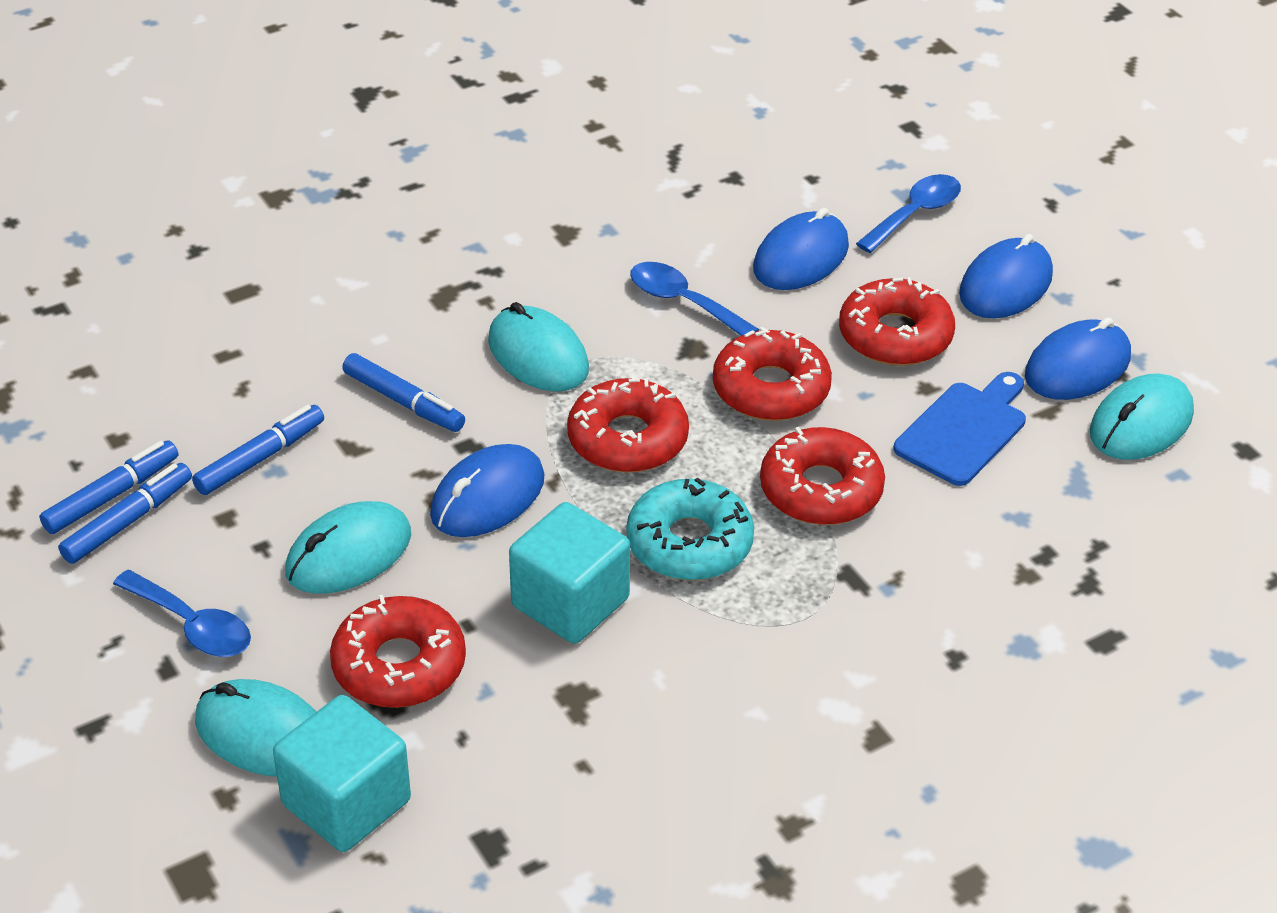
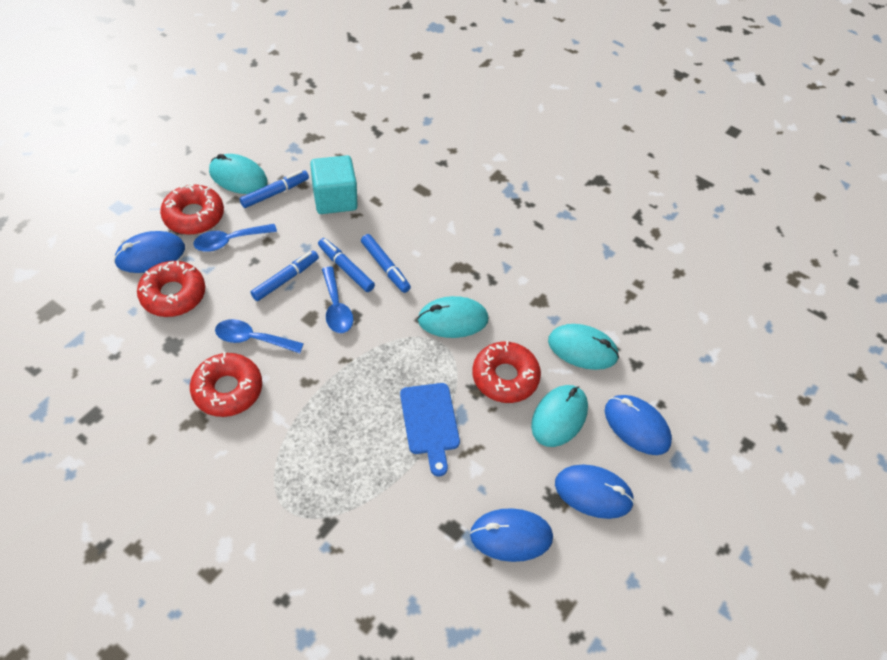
red donut: [330,595,466,708] [567,378,689,473] [713,327,832,421] [760,427,885,525] [839,277,955,366] = 5 -> [137,261,205,317] [160,183,224,235] [190,352,262,417] [472,341,541,403] = 4
turquoise cube: [273,695,411,852] [509,502,630,644] = 2 -> [310,155,358,214] = 1
turquoise donut: [626,477,754,581] = 1 -> none = 0

